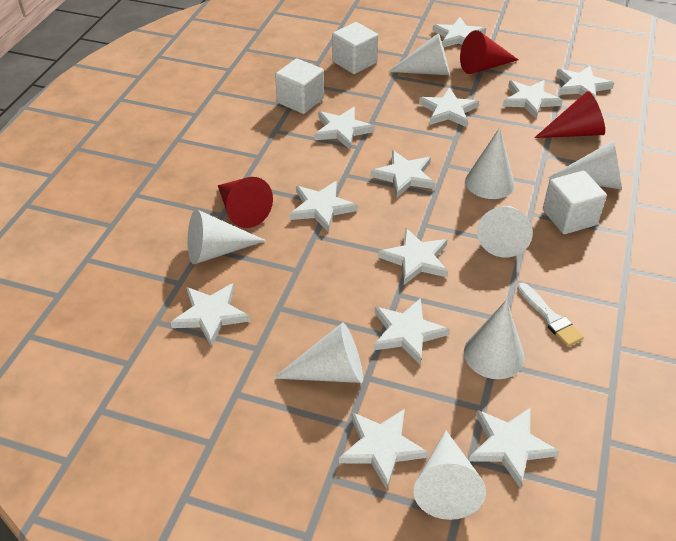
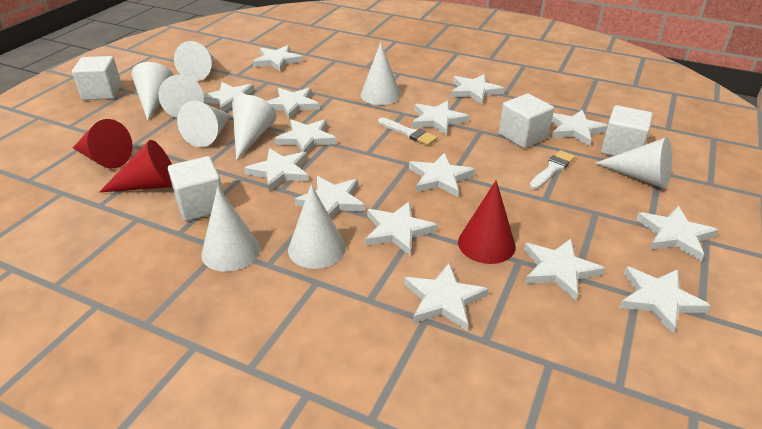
white brush: [517,283,584,347] = 1 -> [378,117,437,146] [530,150,575,189] = 2
white cone: [188,209,266,264] [273,323,363,383] [388,33,450,75] [413,431,486,520] [464,300,525,379] [465,128,515,199] [477,206,533,257] [548,140,622,190] = 8 -> [131,62,174,121] [158,75,204,118] [174,41,214,81] [177,101,231,147] [201,187,260,272] [232,95,277,160] [288,184,346,269] [361,42,401,105] [595,137,672,189] = 9
white cube: [275,58,324,114] [332,22,378,74] [543,171,607,234] = 3 -> [72,56,122,100] [168,156,223,221] [499,94,554,148] [601,105,653,156] = 4
white star: [171,283,250,347] [289,181,357,232] [314,107,375,150] [339,409,429,489] [370,150,435,198] [373,298,450,365] [378,228,448,285] [419,87,479,127] [432,17,486,48] [469,407,559,488] [503,80,563,119] [556,66,614,99] = 12 -> [203,82,254,112] [244,148,309,192] [253,45,303,72] [267,88,320,120] [275,119,337,153] [295,176,365,218] [365,201,437,256] [404,263,488,331] [409,153,475,197] [412,100,469,136] [451,74,504,105] [524,239,605,300] [552,110,608,146] [619,266,711,335] [636,206,718,261] = 15

